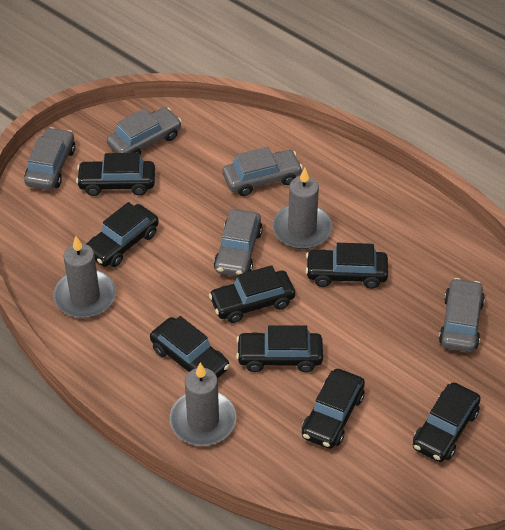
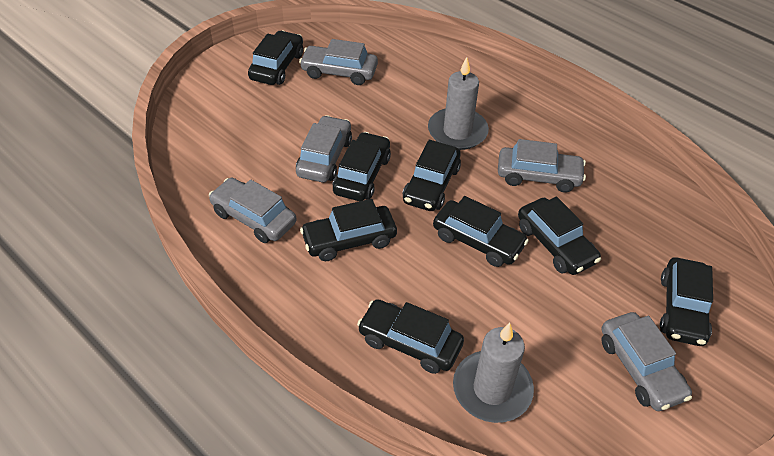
grey candle: [53,236,116,318] [170,363,236,446] [273,168,332,249] = 3 -> [428,57,489,150] [453,323,534,423] = 2

